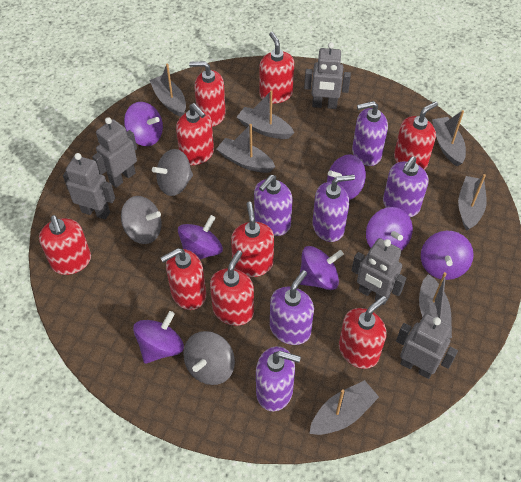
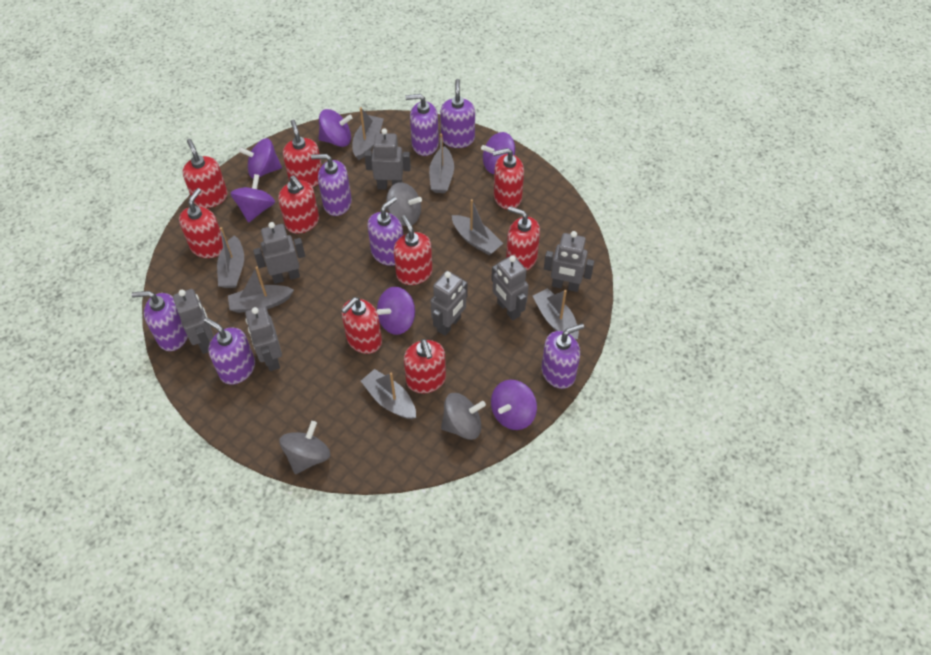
grey robot: [63,153,115,220] [92,117,137,188] [304,42,351,109] [351,238,406,305] [396,314,458,379] = 5 -> [173,289,213,354] [245,306,282,371] [253,222,305,284] [364,128,411,189] [430,271,468,336] [491,255,529,320] [544,231,594,292] = 7
purple soap dispenser: [254,175,292,236] [256,346,301,411] [270,270,314,345] [312,175,355,242] [352,101,388,166] [383,157,428,217] = 6 -> [131,291,188,351] [204,318,255,385] [311,154,352,216] [367,197,403,266] [405,94,439,156] [440,79,475,148] [541,323,584,389] = 7
purple spinning top: [124,102,163,146] [133,311,184,364] [178,215,223,259] [300,246,344,290] [327,155,366,200] [366,207,413,251] [421,231,474,280] = 7 -> [230,174,275,222] [239,138,282,179] [319,109,352,147] [377,287,415,335] [481,132,515,174] [491,380,537,430] = 6

